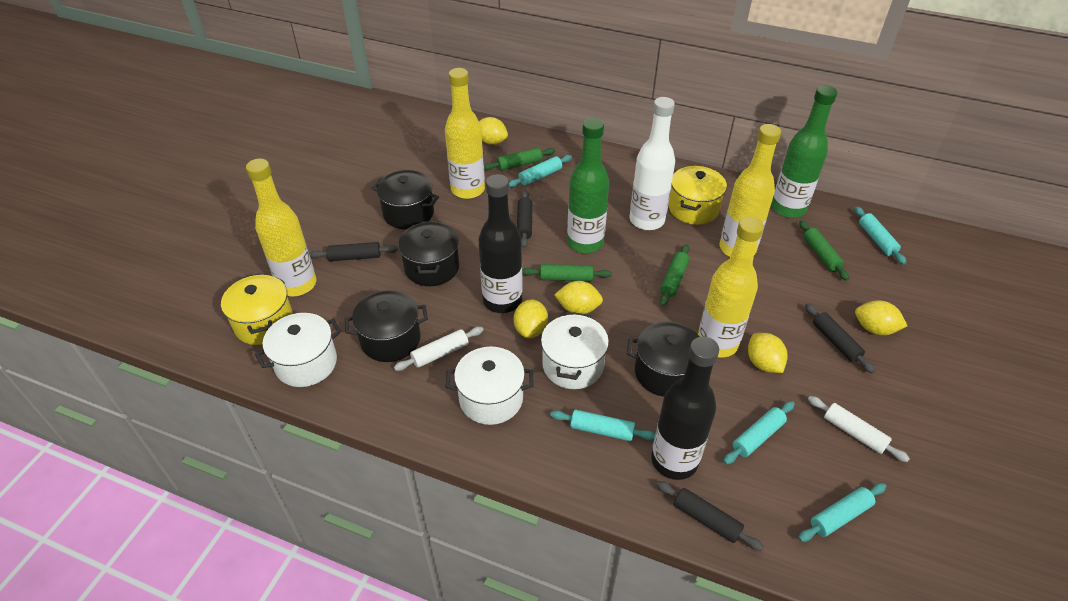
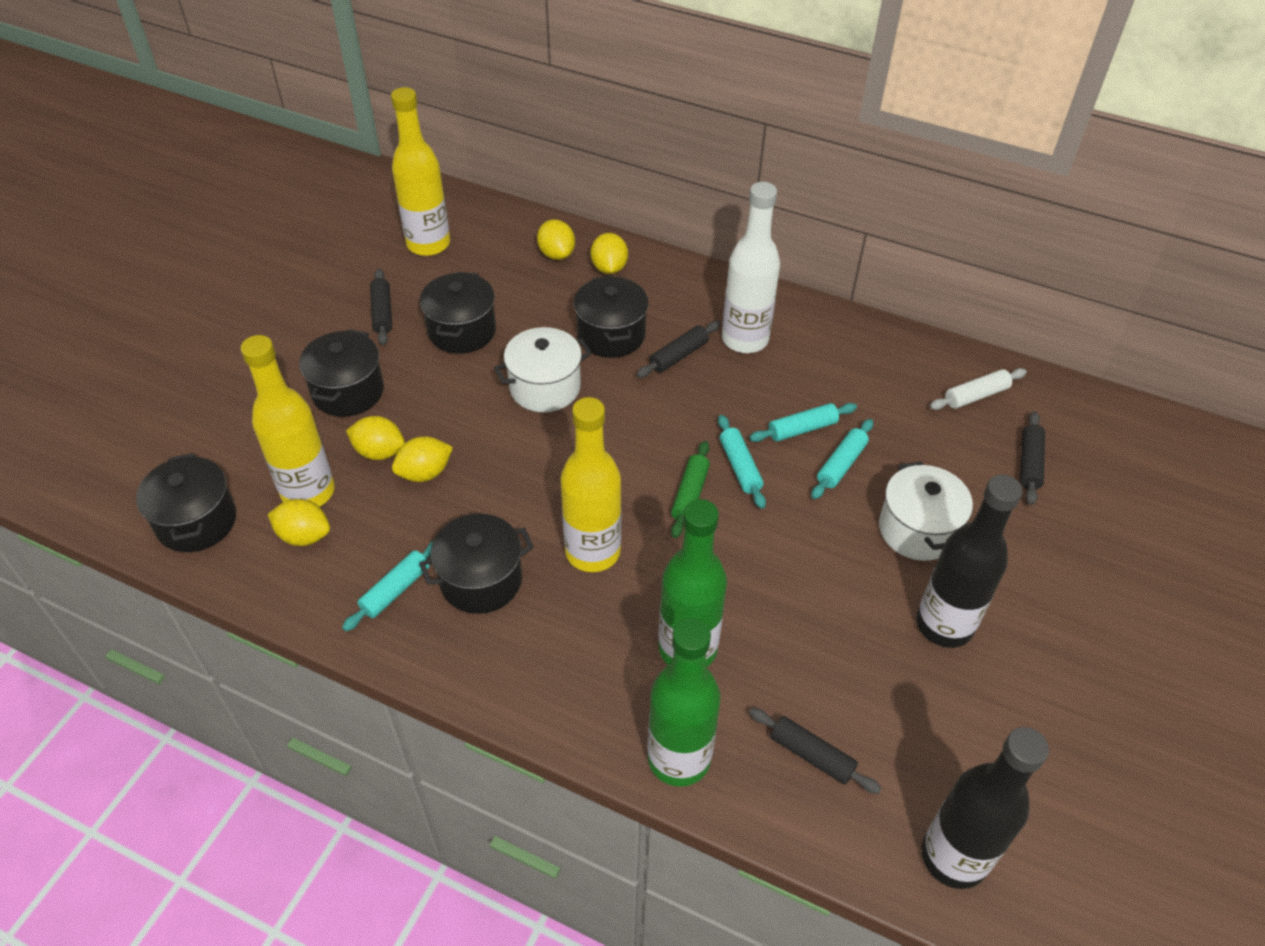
black pot: [345,290,428,362] [372,170,439,229] [398,221,459,286] [627,322,700,397] = 4 -> [136,453,236,552] [299,329,384,417] [419,514,534,614] [420,272,496,354] [574,276,649,358] = 5
green rolling pin: [484,148,555,171] [522,264,612,281] [660,244,689,306] [799,220,849,281] = 4 -> [671,441,710,538] = 1
turquoise rolling pin: [509,155,572,187] [550,410,655,441] [723,401,795,465] [798,483,886,542] [854,206,906,265] = 5 -> [342,541,433,631] [718,415,766,509] [749,403,857,442] [811,419,873,499] = 4
white pot: [255,313,342,387] [446,347,533,425] [541,312,609,389] = 3 -> [494,327,592,412] [879,461,973,561] = 2
white rolling pin: [394,327,484,371] [808,396,910,462] = 2 -> [930,368,1027,410] = 1
yellow bottle: [246,159,316,296] [445,68,485,199] [698,217,764,358] [720,124,781,257] = 4 -> [241,335,335,507] [391,87,450,256] [560,397,621,572] = 3
yellow pot: [221,273,293,345] [669,166,727,225] = 2 -> none = 0

